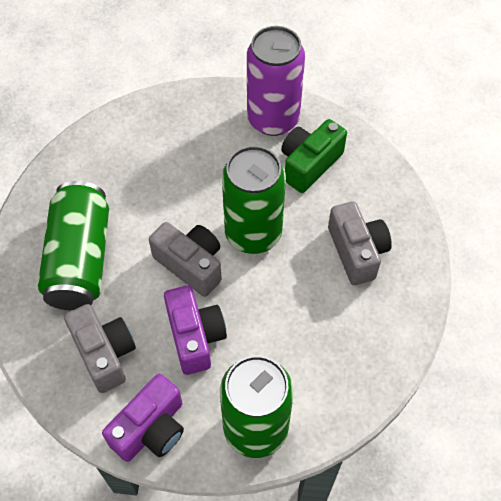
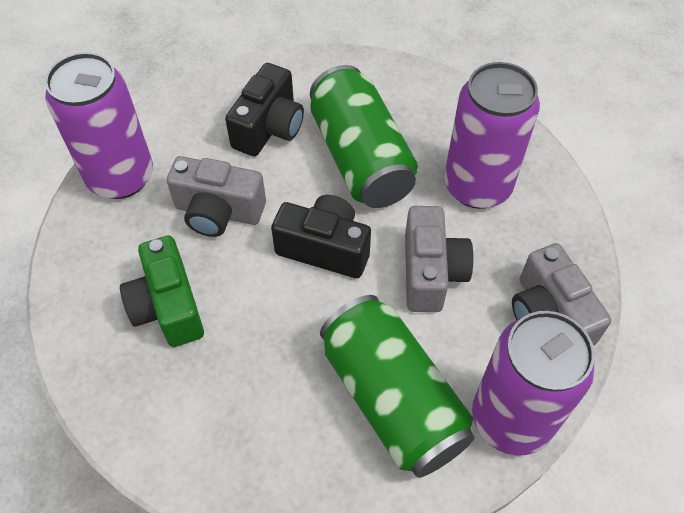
black camera: none = 0 -> [225,63,304,156] [271,195,371,278] = 2
green can: [38,181,109,310] [220,355,294,458] [222,146,286,254] = 3 -> [310,65,418,208] [320,295,475,478] = 2
purple camera: [102,374,184,462] [164,286,227,375] = 2 -> none = 0
purple can: [247,26,305,136] = 1 -> [45,52,153,199] [444,62,540,209] [472,311,596,456] = 3

